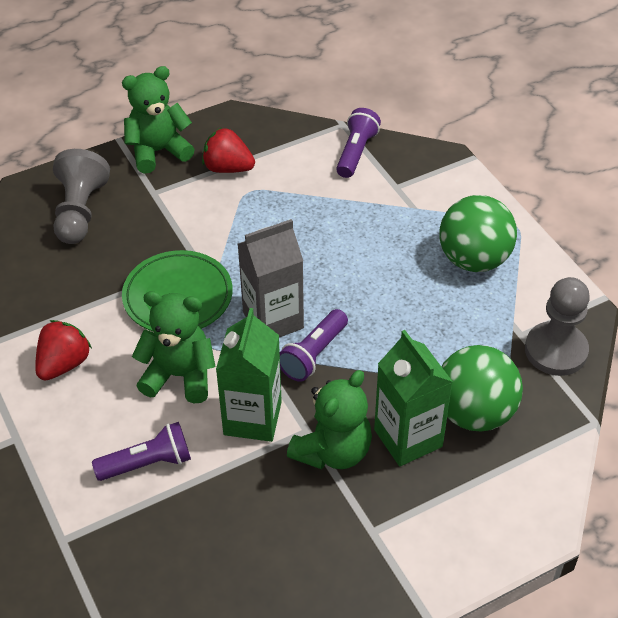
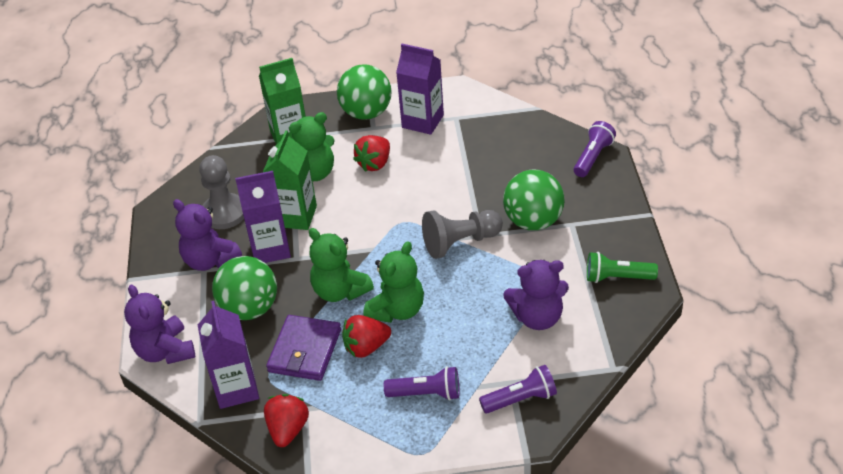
green ball: [439,195,517,272] [441,345,523,431] = 2 -> [212,256,277,320] [337,64,392,120] [503,170,565,230] = 3
green flashlight: none = 0 -> [587,252,658,283] = 1
green plate: [122,250,233,331] = 1 -> none = 0
grey carton: [238,219,304,337] = 1 -> none = 0
purple carton: none = 0 -> [198,301,259,409] [235,171,291,263] [396,44,444,135] = 3
purple teddy bear: none = 0 -> [124,285,195,364] [173,199,242,271] [503,260,569,330] = 3
purple wallet: none = 0 -> [266,315,341,381] = 1
red strawberry: [35,320,92,381] [202,127,255,173] = 2 -> [264,394,309,447] [342,315,391,358] [353,135,390,172] = 3

